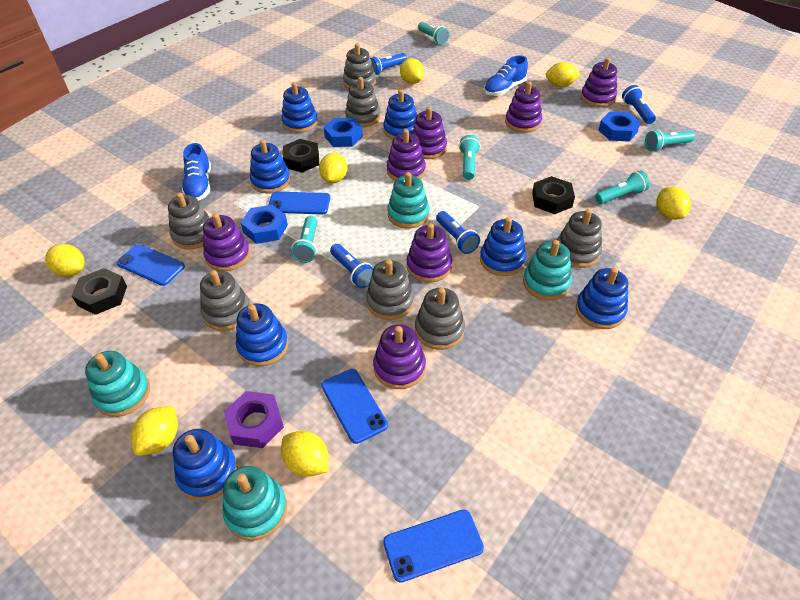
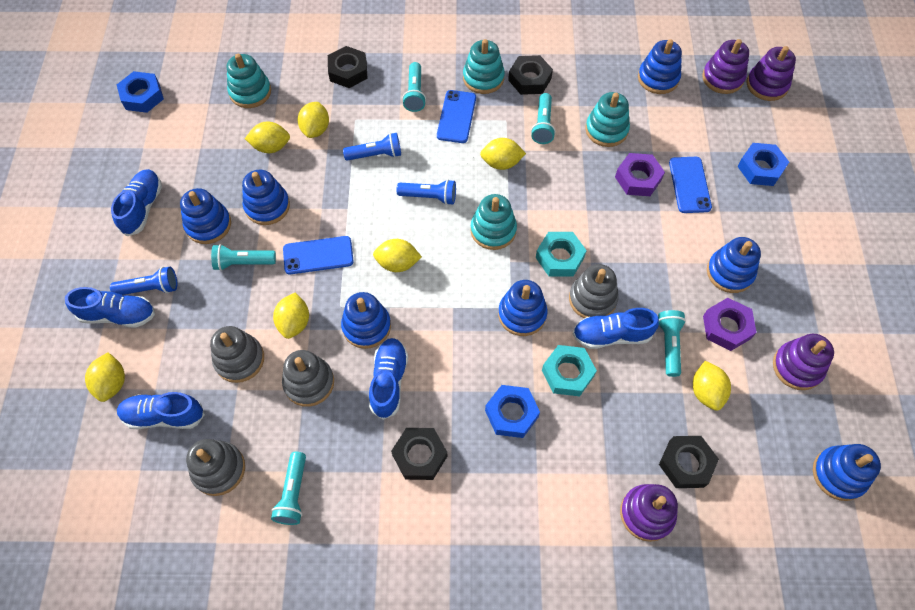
black nut: [72,268,127,315] [283,139,319,173] [532,176,575,214] = 3 -> [328,46,368,88] [391,428,447,480] [508,55,553,95] [659,436,719,488] = 4
blue flashlight: [330,244,374,288] [370,53,407,75] [436,211,480,254] [622,85,656,124] = 4 -> [110,267,177,295] [343,133,401,161] [396,179,456,205] = 3
blue phone: [116,244,185,286] [268,191,330,214] [321,369,388,444] [383,510,484,583] = 4 -> [283,236,354,274] [437,90,476,143] [669,157,712,213] = 3
blue shoe: [182,143,211,201] [484,55,528,96] = 2 -> [65,287,155,328] [111,169,162,236] [117,392,205,430] [369,338,408,420] [573,308,659,349] = 5
grey stacking toy: [168,192,210,250] [200,270,250,331] [343,43,376,89] [345,77,381,127] [366,259,414,320] [415,288,465,350] [557,209,602,268] = 7 -> [186,439,245,496] [210,326,264,383] [282,350,334,407] [569,264,619,318] = 4
purple nut: [224,391,284,448] = 1 -> [615,153,665,196] [703,298,757,351] = 2
purple stacking toy: [203,213,250,271] [373,325,426,389] [387,129,426,180] [407,223,452,282] [412,107,447,159] [505,81,542,133] [581,58,617,107] = 7 -> [620,484,678,542] [702,39,749,94] [747,46,796,101] [773,334,834,390] = 4
turquoise nut: none = 0 -> [536,232,587,277] [542,345,597,396] = 2

